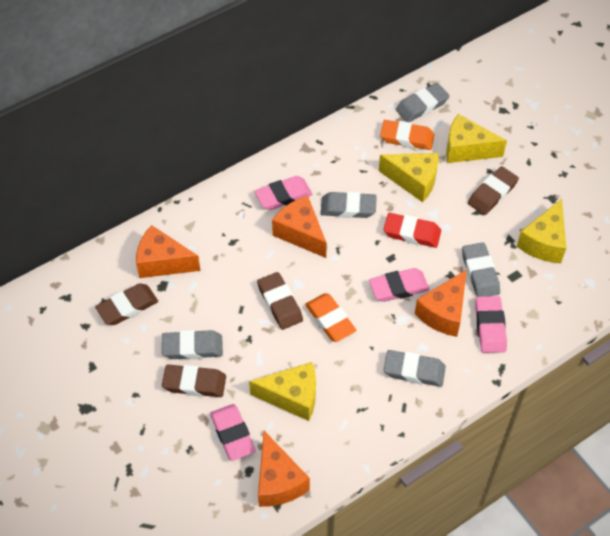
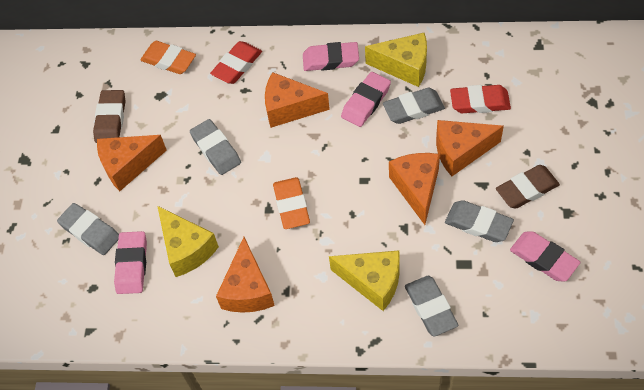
brown eraser: [95,284,158,325] [162,365,226,397] [257,272,303,330] [468,166,519,215] = 4 -> [93,90,126,143] [496,165,560,209] = 2
orange cheese: [136,225,201,278] [258,431,310,507] [272,196,327,258] [415,269,467,337] = 4 -> [97,135,167,191] [216,237,275,313] [265,72,330,128] [389,153,440,225] [436,120,504,176] = 5
red eraser: [383,213,441,248] = 1 -> [210,41,262,84] [450,85,511,113] = 2
yellow cheese: [249,362,316,421] [379,153,439,202] [446,114,507,163] [517,199,566,263] = 4 -> [157,206,219,277] [329,250,400,311] [365,33,427,87] = 3

